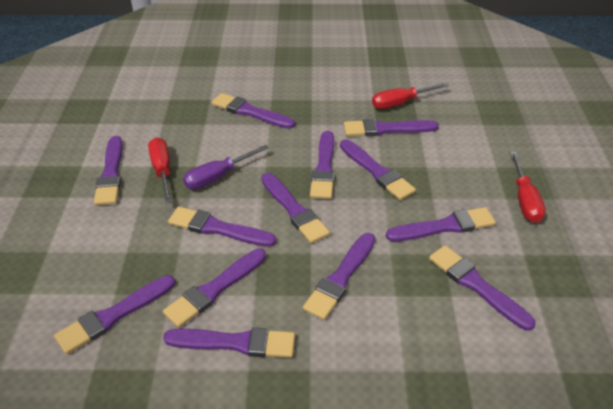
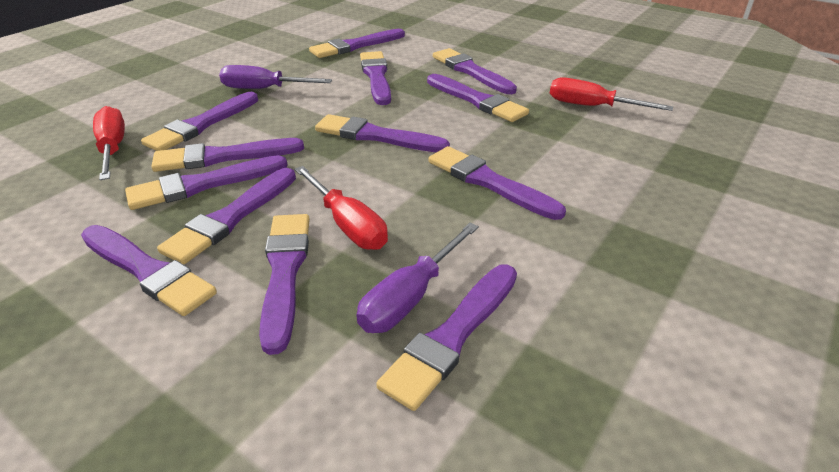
purple screwdriver: [183,145,269,189] = 1 -> [219,65,332,89] [357,223,479,333] = 2

